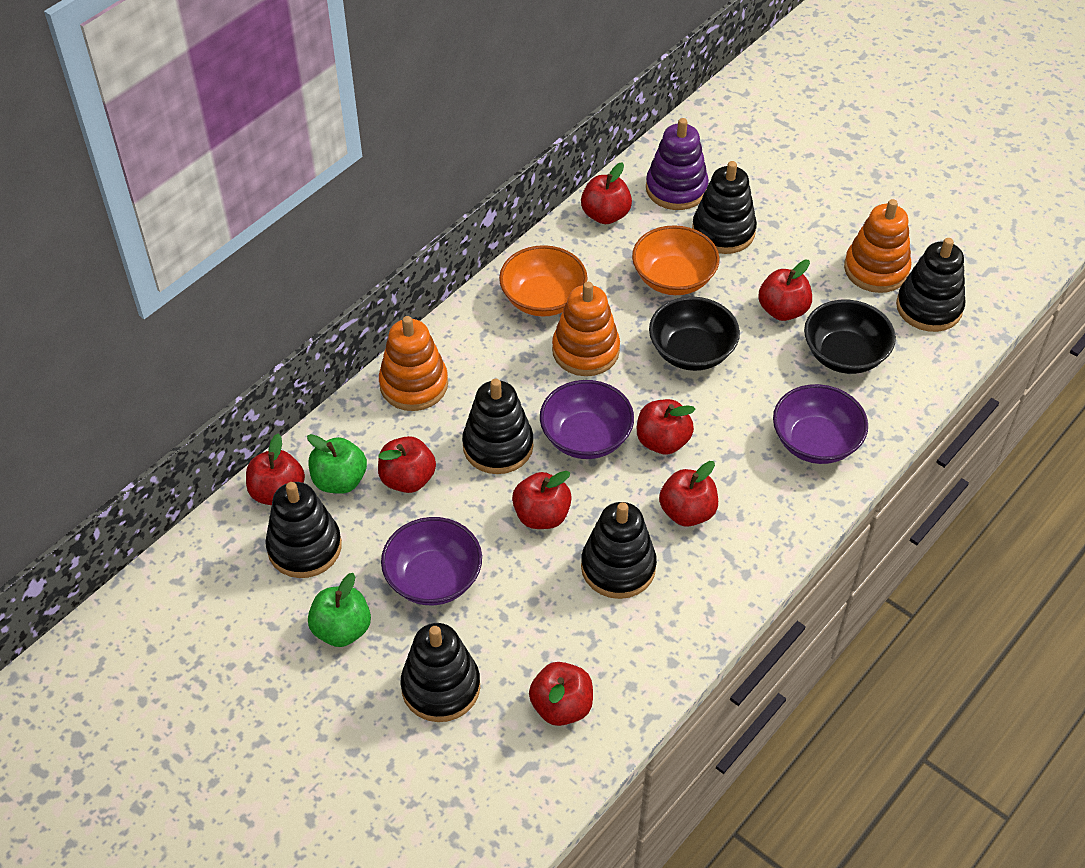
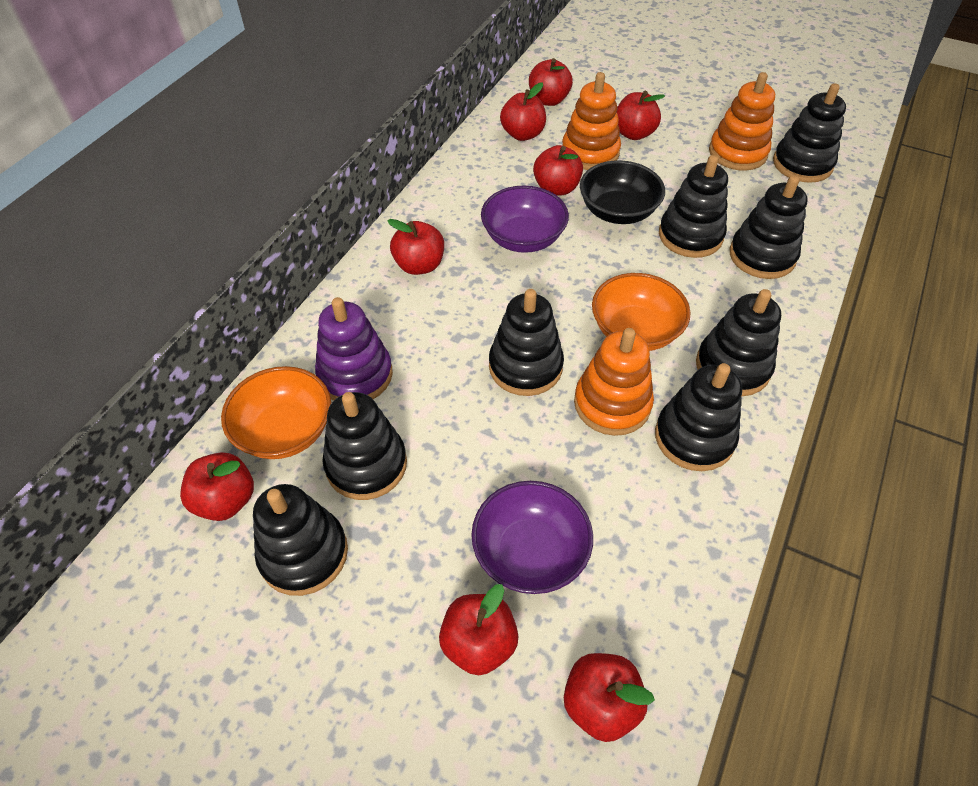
black bowl: [649,297,740,371] [804,300,896,374] = 2 -> [580,160,665,224] = 1
black stacking toy: [265,482,342,578] [400,623,480,722] [462,379,534,474] [581,502,657,599] [692,161,757,254] [896,238,965,332] = 6 -> [253,484,348,596] [322,392,407,500] [489,289,564,396] [655,363,742,471] [659,155,728,258] [696,289,781,396] [729,175,808,279] [773,83,846,183] = 8
green apple: [307,434,367,494] [308,573,371,647] = 2 -> none = 0
purple bowl: [381,517,482,605] [540,380,634,459] [773,384,868,464] = 3 -> [471,481,593,594] [481,186,569,253] = 2

